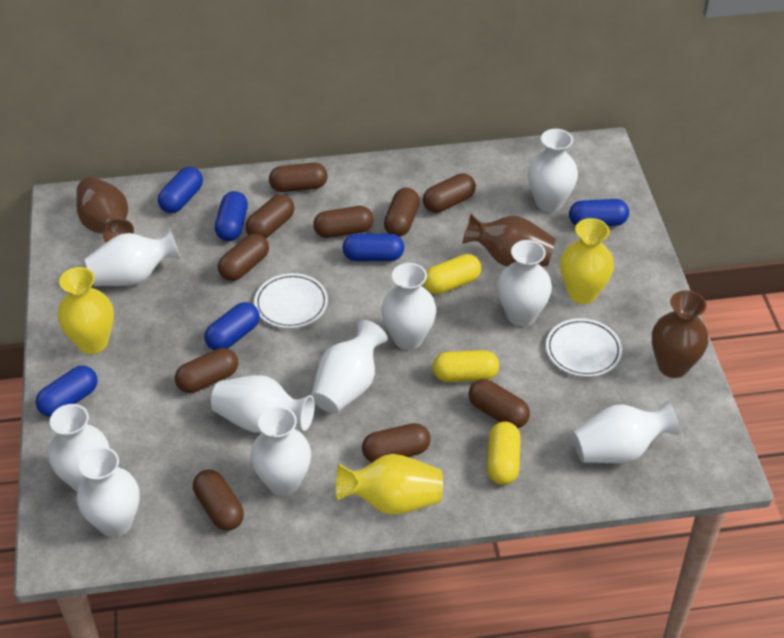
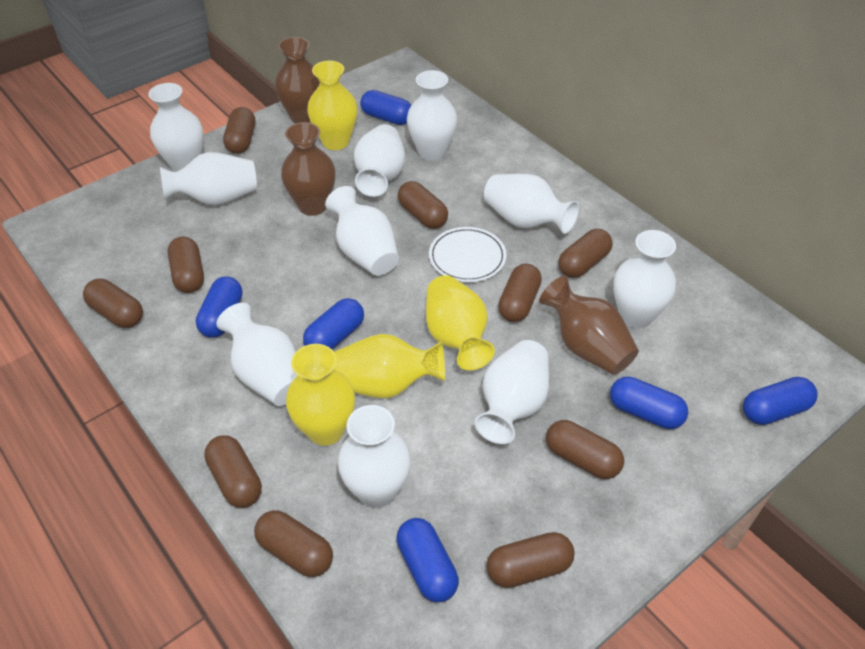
white plate: [254,273,328,328] [546,318,622,377] = 2 -> [429,227,506,282] = 1
yellow capsule: [423,254,481,294] [433,350,499,382] [487,422,521,485] = 3 -> none = 0
yellow vase: [58,267,114,354] [336,454,443,515] [560,218,614,304] = 3 -> [286,344,355,446] [307,61,357,150] [334,334,445,398] [426,275,495,370] = 4

